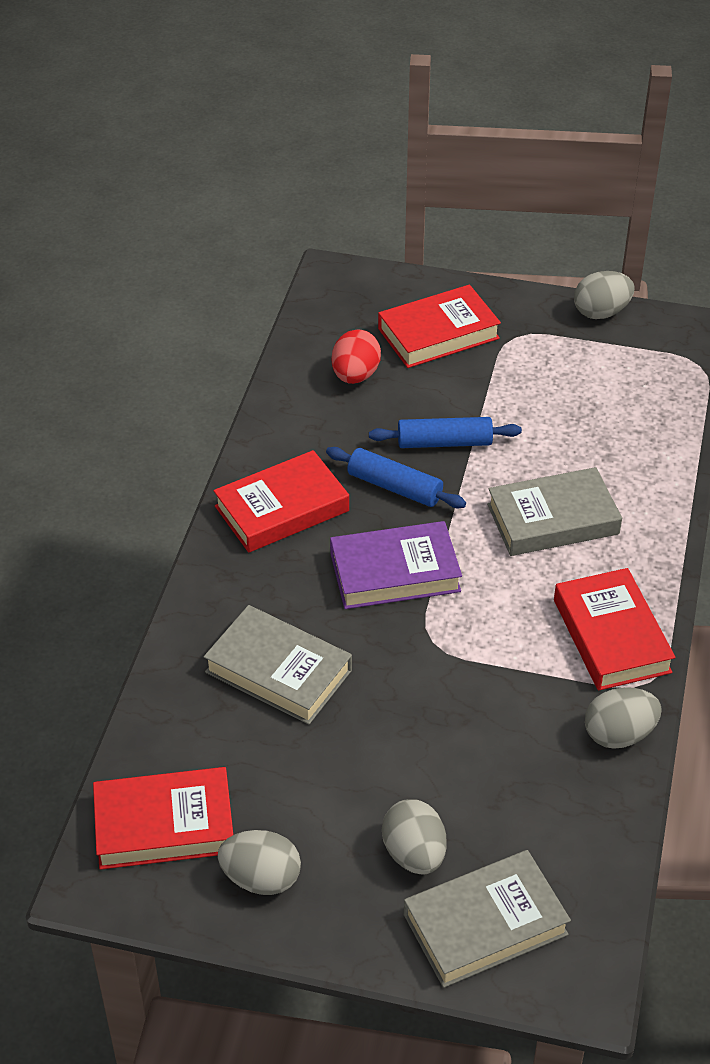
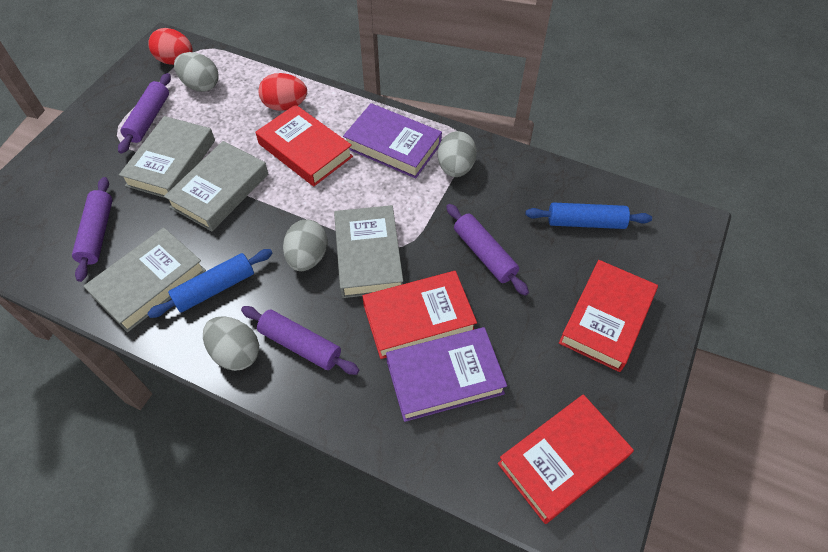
grey book: [204,605,352,725] [404,850,571,988] [487,467,622,556] = 3 -> [84,228,206,332] [119,116,215,198] [164,141,268,231] [334,205,403,298] = 4
purple book: [330,521,462,609] = 1 -> [343,103,442,178] [386,327,507,422] = 2
purple rolling pin: none = 0 -> [72,177,112,282] [118,73,171,154] [241,306,359,375] [446,204,529,296] = 4
red egg: [332,330,381,384] = 1 -> [148,28,193,65] [258,73,307,111] = 2

